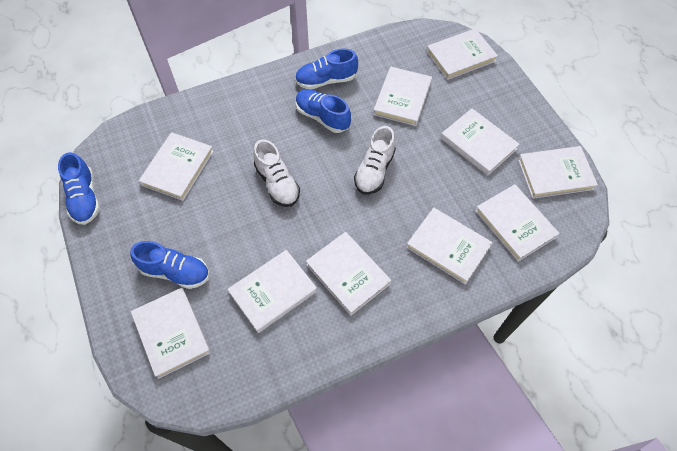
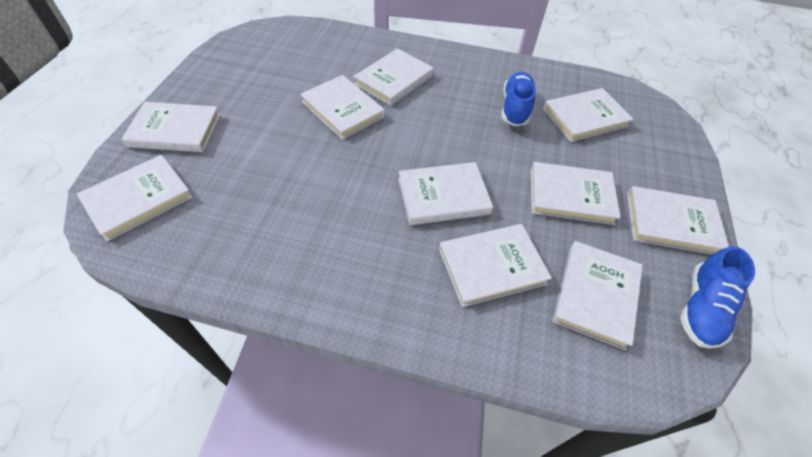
blue shoe: [58,152,100,225] [130,241,209,289] [295,48,358,89] [296,89,351,133] = 4 -> [501,72,536,126] [680,246,755,349] = 2
white shoe: [253,139,300,207] [354,126,396,195] = 2 -> none = 0

